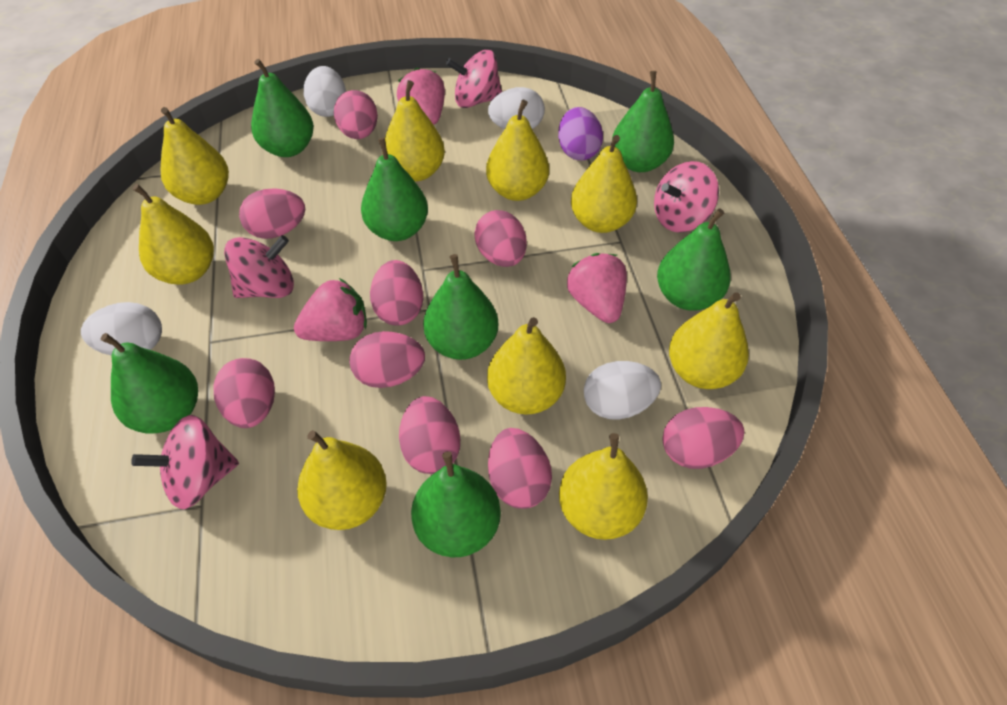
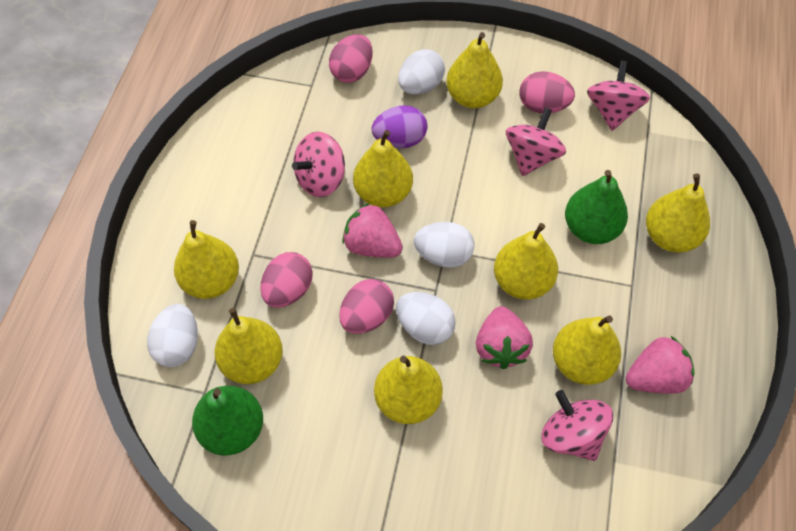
green pear: [100,333,198,433] [251,59,314,157] [361,138,428,241] [411,451,501,557] [423,254,498,360] [612,71,674,172] [657,208,731,311] = 7 -> [192,386,263,455] [565,170,628,244] = 2
pink egg: [213,358,275,428] [239,188,305,239] [334,90,378,139] [349,331,425,388] [370,260,423,325] [399,396,460,474] [474,210,527,267] [488,428,552,509] [663,407,744,469] = 9 -> [260,252,313,308] [329,34,373,83] [339,279,394,334] [519,71,575,114] = 4
yellow pear: [132,184,214,285] [161,107,229,205] [297,430,387,530] [385,80,445,181] [486,100,549,201] [487,317,566,414] [559,433,648,540] [571,135,637,233] [669,292,749,389] = 9 -> [174,220,239,299] [215,308,283,384] [353,130,413,208] [374,356,443,424] [446,32,503,108] [494,223,558,300] [553,316,621,385] [646,174,710,252] = 8

